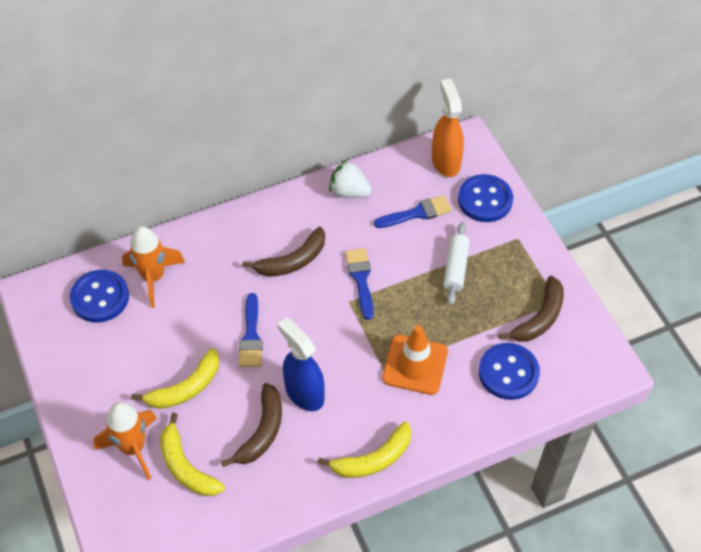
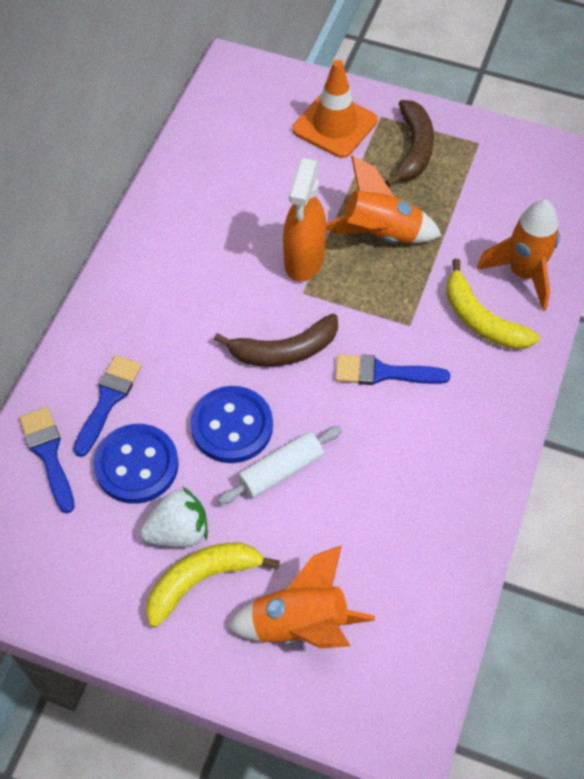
blue button: [70,270,129,322] [458,174,513,222] [479,343,540,400] = 3 -> [93,424,179,504] [190,386,273,463] = 2
blue spray bottle: [277,317,325,411] = 1 -> none = 0
brown banana: [221,383,282,467] [242,227,325,277] [499,276,564,342] = 3 -> [214,314,338,366] [385,100,434,187] = 2
orange rocket: [94,402,157,480] [122,226,185,308] = 2 -> [227,545,375,649] [326,155,442,243] [477,200,560,311] = 3
yellow banana: [131,348,219,409] [160,413,225,496] [318,421,411,478] = 3 -> [146,542,280,628] [446,259,540,350] = 2

